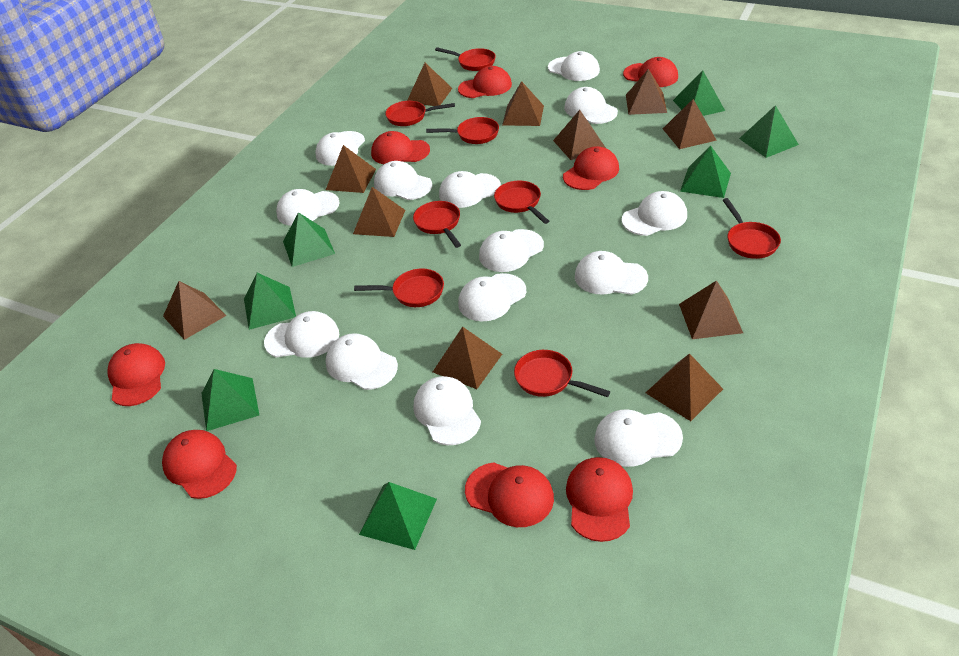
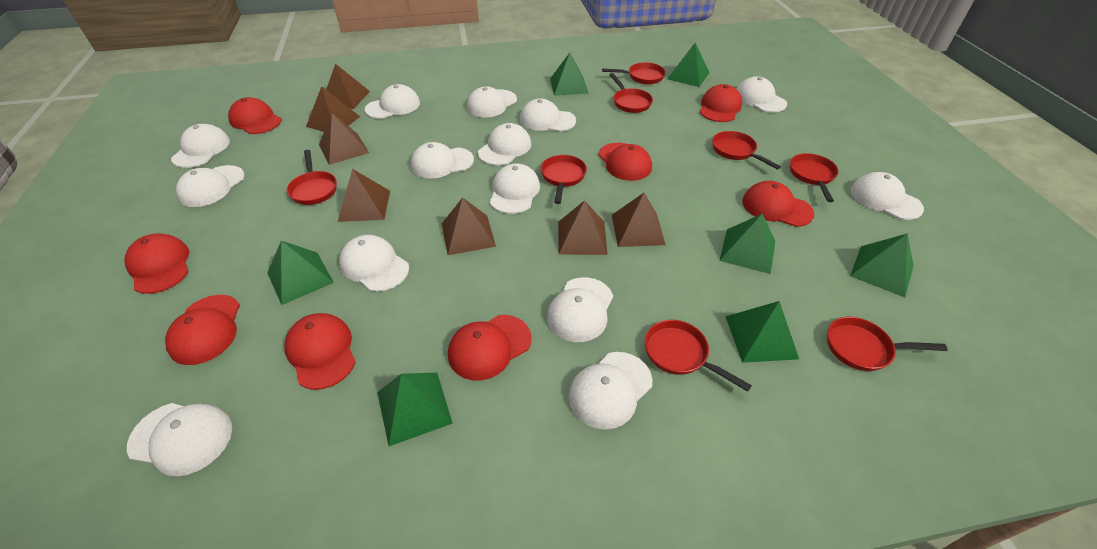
brown pyramid: [163,281,227,340] [326,145,376,193] [353,187,405,237] [407,63,452,106] [433,327,502,389] [502,81,544,126] [553,110,606,160] [626,69,667,115] [646,353,723,421] [663,99,717,149] [679,280,743,339] = 11 -> [306,86,360,132] [319,113,369,165] [326,64,370,109] [338,169,390,222] [442,197,496,255] [558,200,608,255] [612,193,666,247] = 7

